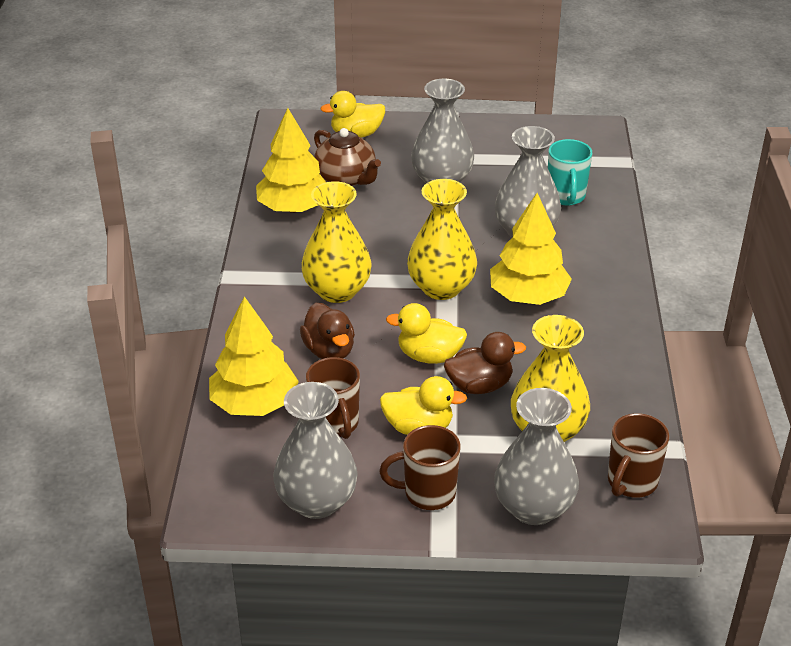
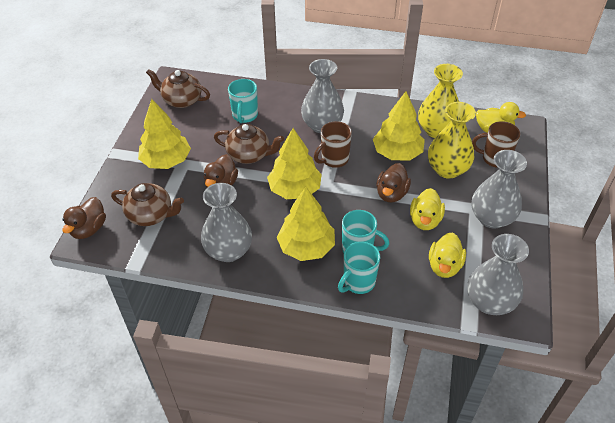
brown duck: [300,303,355,359] [444,332,526,394] = 2 -> [62,197,106,239] [204,154,238,188] [376,163,411,203] = 3
brown mug: [306,357,360,439] [379,425,460,510] [608,413,669,498] = 3 -> [314,121,352,168] [472,121,520,168] = 2
brown teapot: [314,128,381,186] = 1 -> [111,183,184,226] [146,69,210,108] [214,124,284,164] = 3
turquoise mug: [548,139,592,205] = 1 -> [228,79,258,123] [338,242,380,294] [342,210,390,253] = 3
yellow tree: [209,296,299,416] [256,108,326,213] [490,193,572,305] = 3 -> [138,99,191,169] [267,128,322,199] [277,187,335,261] [373,91,425,160] = 4
yellow vase: [301,181,372,303] [407,179,477,300] [511,315,590,442] = 3 -> [418,64,463,138] [428,102,476,179] = 2

